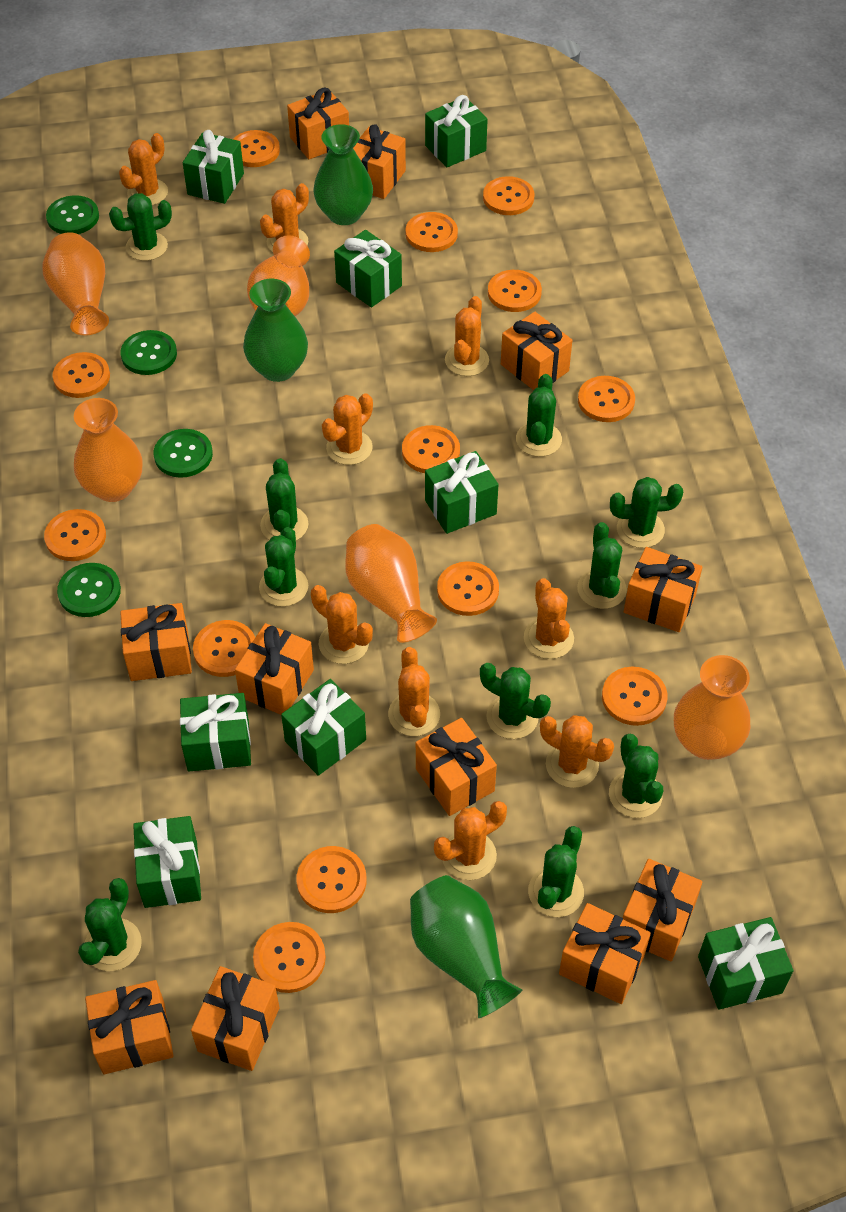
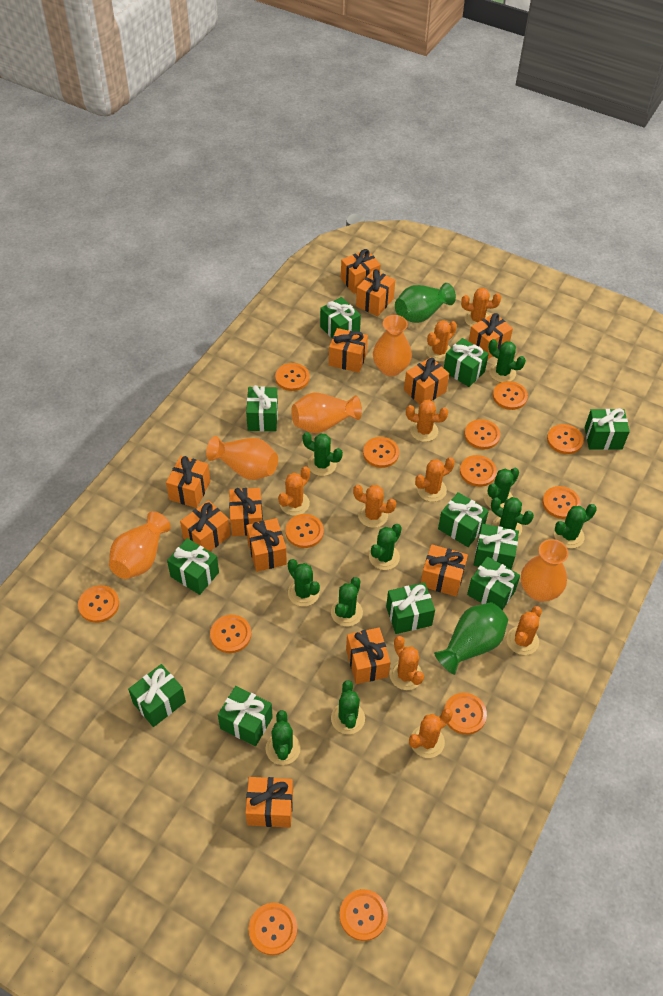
green button: [46,195,99,234] [57,563,121,617] [120,330,177,375] [154,429,213,478] = 4 -> none = 0
green gift: [133,816,201,908] [180,693,251,771] [183,130,244,204] [281,679,366,776] [334,230,402,307] [425,95,488,167] [425,451,499,534] [698,917,793,1010] = 8 -> [128,664,186,727] [167,538,219,595] [218,686,273,746] [246,385,278,431] [320,297,361,338] [386,582,435,634] [438,492,489,547] [444,338,489,387] [467,556,520,610] [474,524,519,569] [585,408,630,450] = 11
green vase: [243,279,308,382] [313,124,373,225] [410,875,522,1018] = 3 -> [395,283,456,323] [434,602,508,675] = 2
orange gift: [85,980,173,1074] [120,603,192,681] [191,966,280,1071] [235,623,314,715] [287,87,349,159] [353,124,406,199] [416,718,497,816] [501,312,572,390] [559,903,651,1004] [623,859,702,961] [624,547,702,632] = 11 -> [166,456,211,508] [180,500,231,551] [229,488,263,536] [245,777,293,828] [246,518,287,572] [329,328,368,373] [341,249,381,294] [346,627,390,684] [356,269,395,316] [404,357,449,405] [421,544,468,596] [469,313,513,359] = 12

